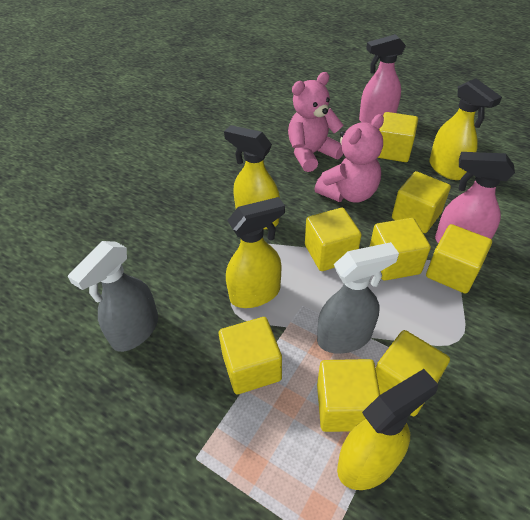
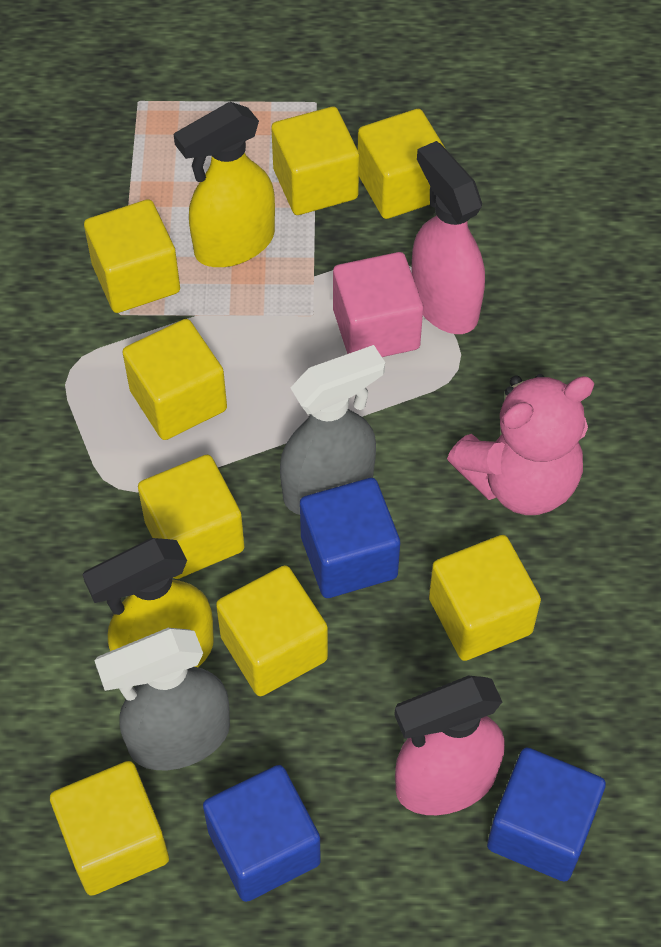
blue cube: none = 0 -> [203,765,321,902] [300,478,400,598] [487,747,606,882] = 3
pink cube: none = 0 -> [333,252,423,357] = 1
pink teddy bear: [288,72,344,172] [314,114,384,203] = 2 -> [447,374,595,515] = 1
yellow spray bottle: [224,125,280,229] [226,197,285,308] [337,369,438,490] [429,78,502,180] = 4 -> [82,538,214,667] [174,102,275,267] = 2

